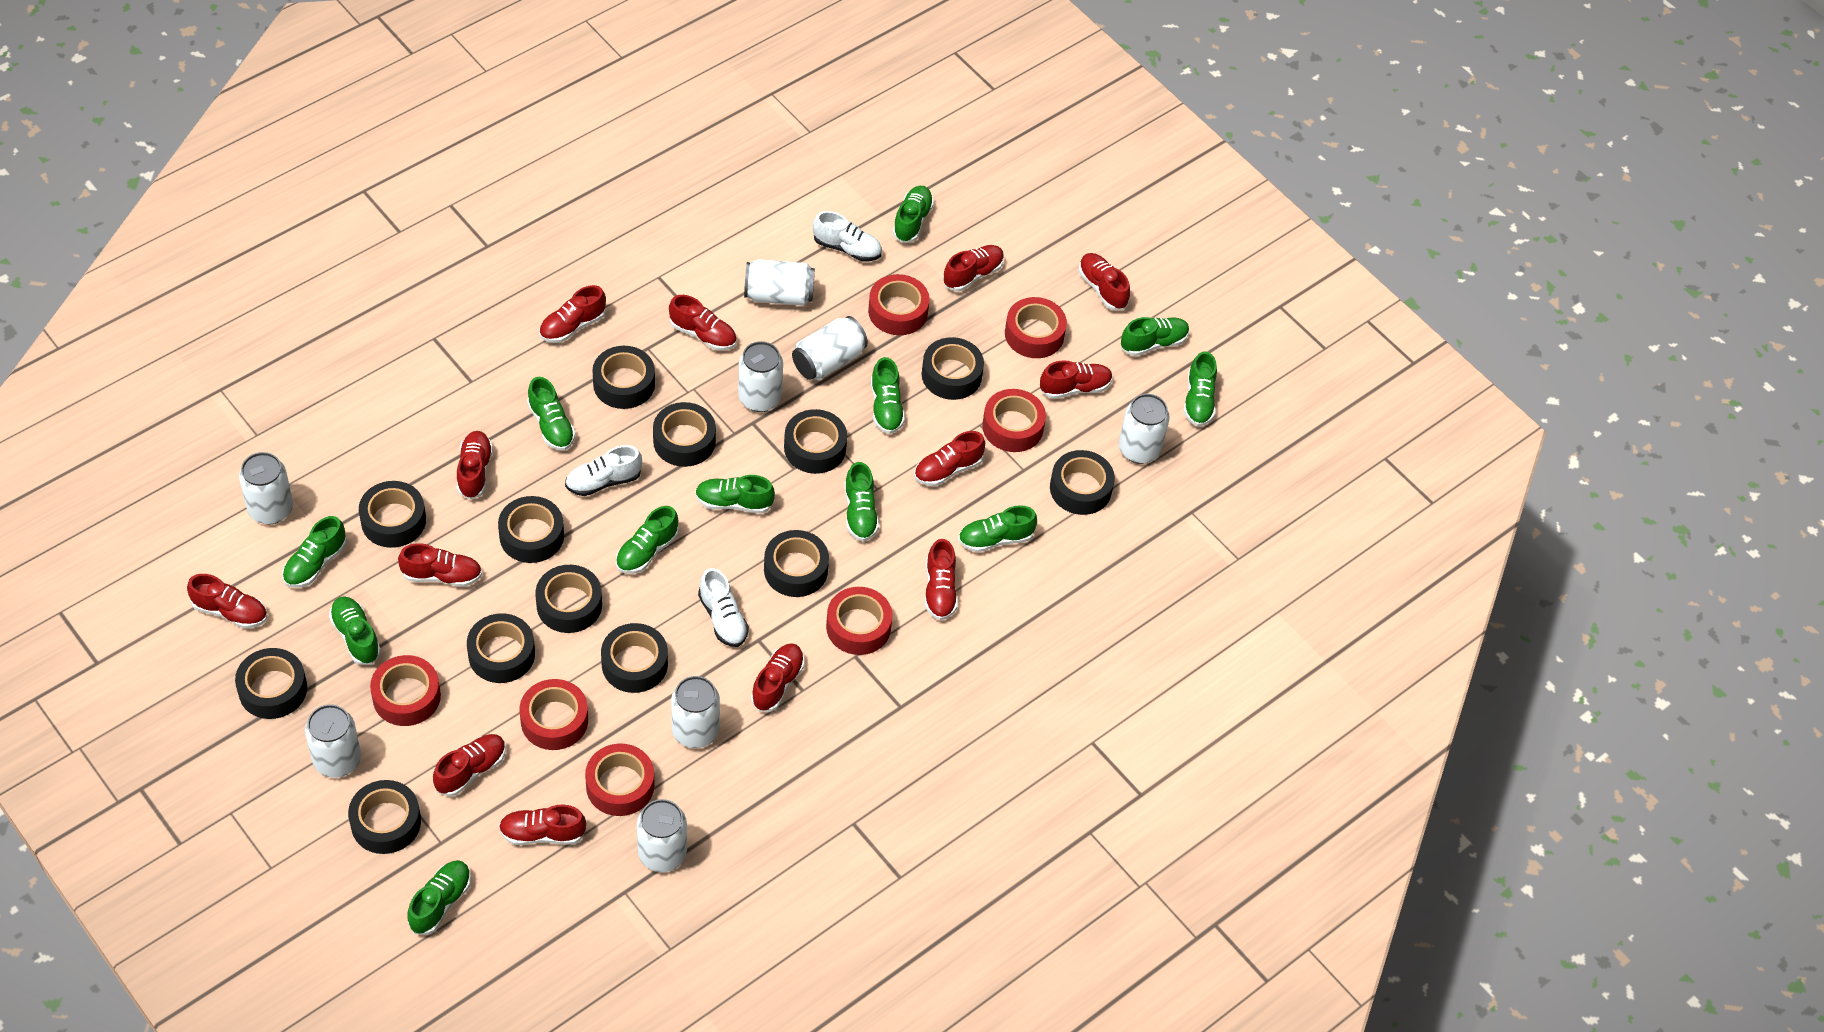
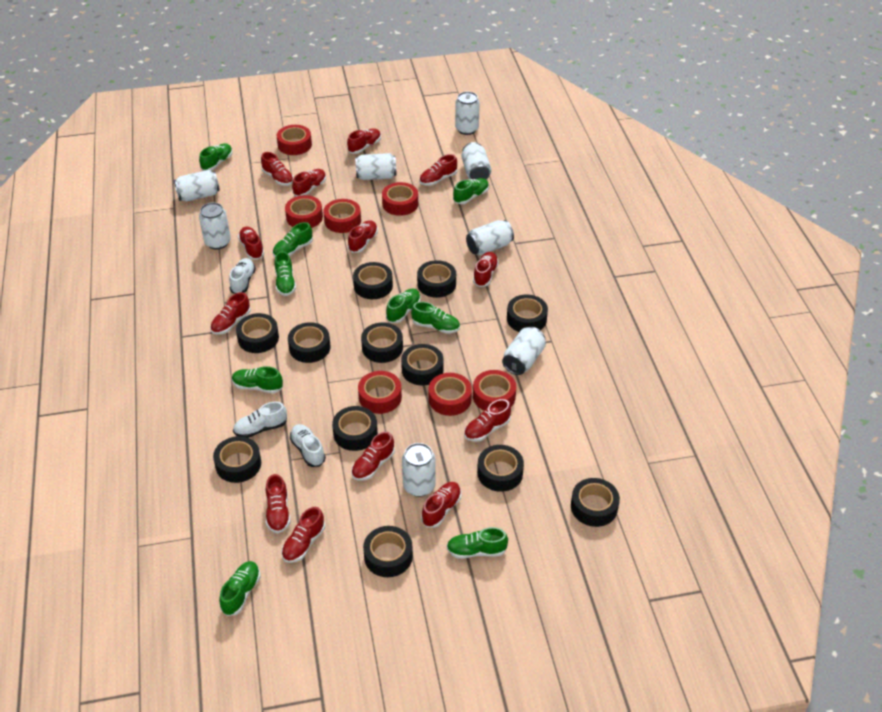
black tape: [235,648,307,719] [348,780,421,854] [359,481,426,548] [467,613,535,683] [498,496,564,563] [536,565,602,633] [592,346,655,409] [601,623,668,693] [653,402,716,467] [764,530,829,597] [784,409,847,474] [922,337,984,400] [1050,450,1115,515] = 13 -> [213,436,261,483] [236,313,279,353] [288,322,330,363] [332,406,378,451] [353,262,393,299] [361,322,403,363] [363,526,413,577] [401,344,444,386] [417,260,456,298] [477,445,524,492] [507,294,548,332] [571,478,620,527] = 12
green shoe: [283,516,347,588] [329,596,381,665] [408,860,471,935] [527,377,575,450] [616,506,679,574] [695,475,775,513] [844,462,879,541] [871,357,905,434] [893,186,934,243] [958,505,1037,552] [1121,317,1189,356] [1184,351,1217,426] = 12 -> [199,143,233,171] [219,561,260,616] [232,366,283,394] [273,222,313,257] [275,251,296,296] [386,288,421,323] [411,302,460,334] [446,527,508,559] [453,178,489,204] = 9

